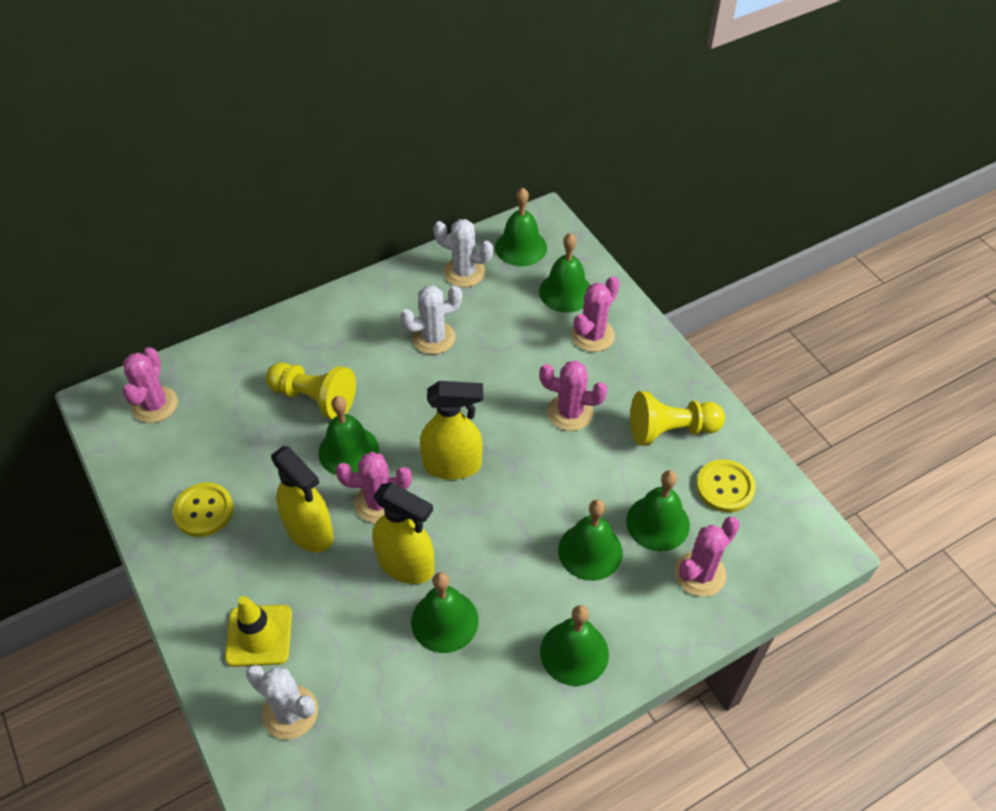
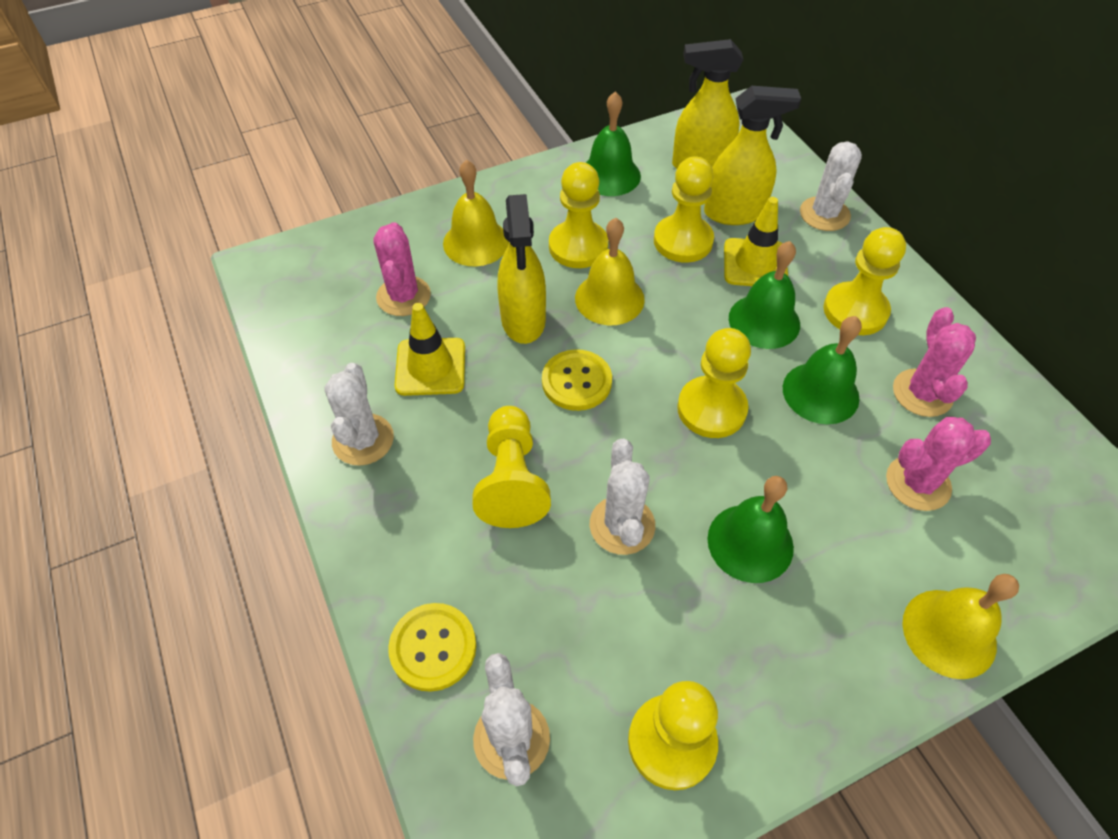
green bell: [318,396,379,475] [411,572,478,653] [495,188,547,266] [539,233,590,313] [540,605,609,686] [558,500,623,581] [626,470,690,551] = 7 -> [586,91,641,196] [708,476,794,583] [729,241,800,349] [783,316,862,424] = 4
pink cactus: [122,347,178,423] [336,452,412,523] [539,361,608,431] [571,276,620,352] [675,517,740,597] = 5 -> [373,222,431,316] [886,417,991,511] [893,307,976,417] = 3
white cactus: [246,665,318,740] [400,285,462,354] [433,219,493,287] = 3 -> [324,363,394,466] [473,653,550,787] [590,439,655,555] [800,141,862,231] = 4
yellow bell: none = 0 -> [443,160,509,266] [575,218,645,325] [902,574,1019,679] = 3
yellow pawn: [266,362,356,419] [630,391,725,446] = 2 -> [472,406,551,528] [549,162,609,268] [628,681,718,790] [654,157,714,263] [677,328,751,438] [823,227,906,335] = 6
yellow traffic cone: [225,596,292,667] = 1 -> [394,303,465,396] [724,197,788,286] = 2

